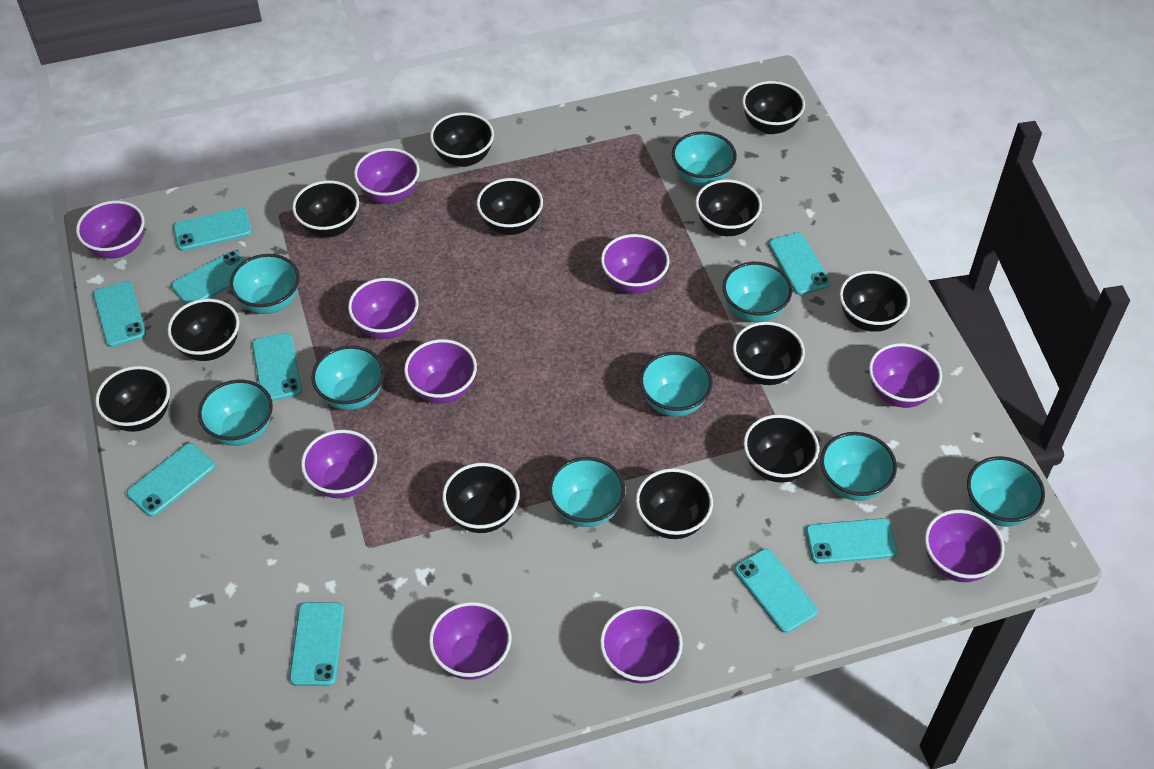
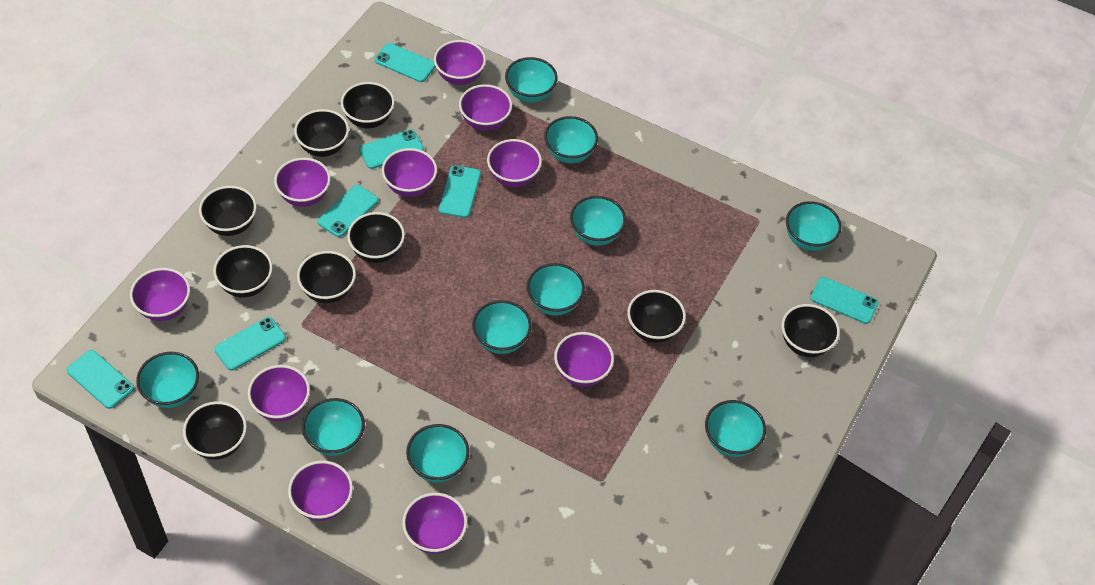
black bowl: [95,366,170,432] [167,299,239,361] [292,180,359,237] [430,112,494,167] [442,463,520,533] [477,178,543,235] [636,468,713,539] [695,179,762,236] [733,322,805,385] [742,81,805,134] [744,414,819,483] [839,271,910,332] = 12 -> [183,401,247,460] [199,186,257,236] [213,245,273,298] [294,109,349,157] [297,251,356,303] [341,82,395,128] [347,212,405,263] [627,290,686,343] [781,304,840,357] = 9
turquoise bowl: [198,380,273,446] [230,254,300,314] [311,345,385,410] [548,457,625,527] [640,352,713,417] [672,131,737,187] [723,262,792,322] [820,432,897,501] [967,456,1045,527] = 9 -> [136,352,199,408] [302,398,365,456] [406,424,469,483] [472,300,532,354] [505,57,558,103] [527,263,585,316] [544,116,598,163] [570,196,626,246] [705,400,766,457] [786,201,841,251] = 10
turquoise phone: [93,281,146,347] [127,443,215,517] [171,251,245,305] [173,208,252,251] [252,333,302,401] [289,602,344,686] [734,549,818,633] [768,232,831,295] [806,518,897,564] = 9 -> [67,350,134,409] [214,317,286,370] [317,185,378,237] [359,129,424,169] [375,43,436,82] [439,165,481,218] [810,277,879,324] = 7

